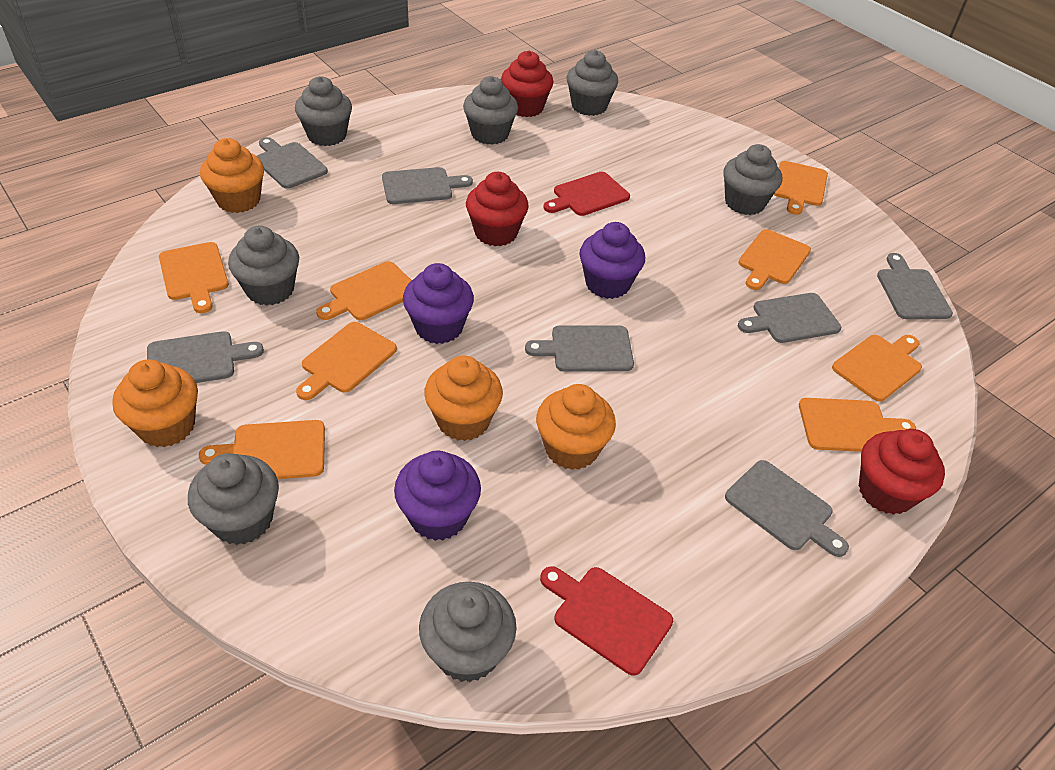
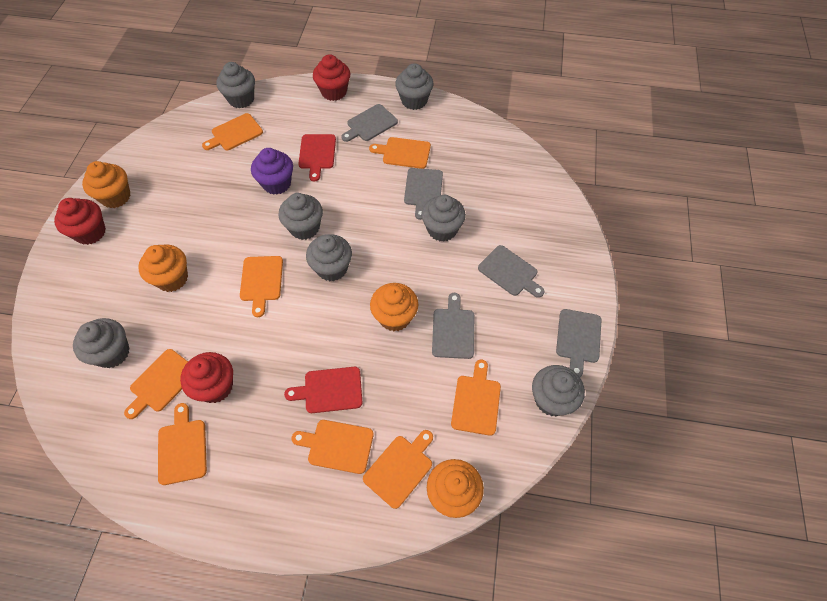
grey cutting board: [147,331,264,383] [257,137,328,189] [382,167,473,204] [525,326,634,372] [725,460,849,557] [738,293,841,343] [877,253,953,319] = 7 -> [341,104,398,142] [404,168,443,220] [432,293,474,359] [478,245,544,298] [556,309,601,377] = 5
purple cupcake: [394,450,481,541] [403,263,474,344] [580,222,645,299] = 3 -> [251,148,293,195] = 1

